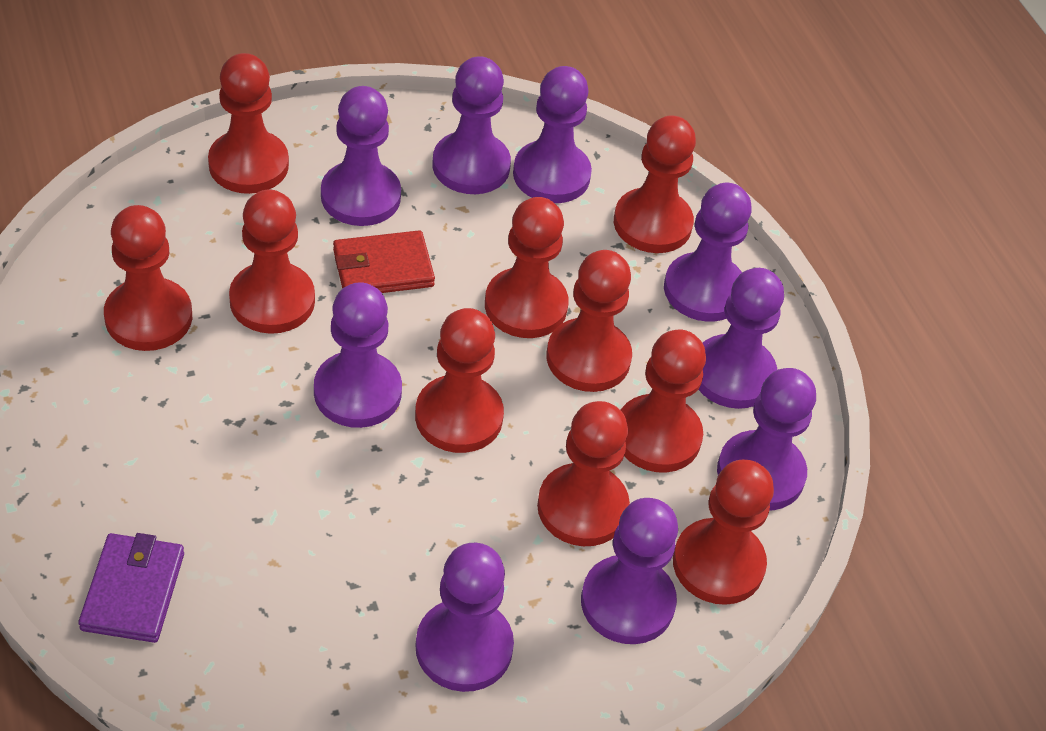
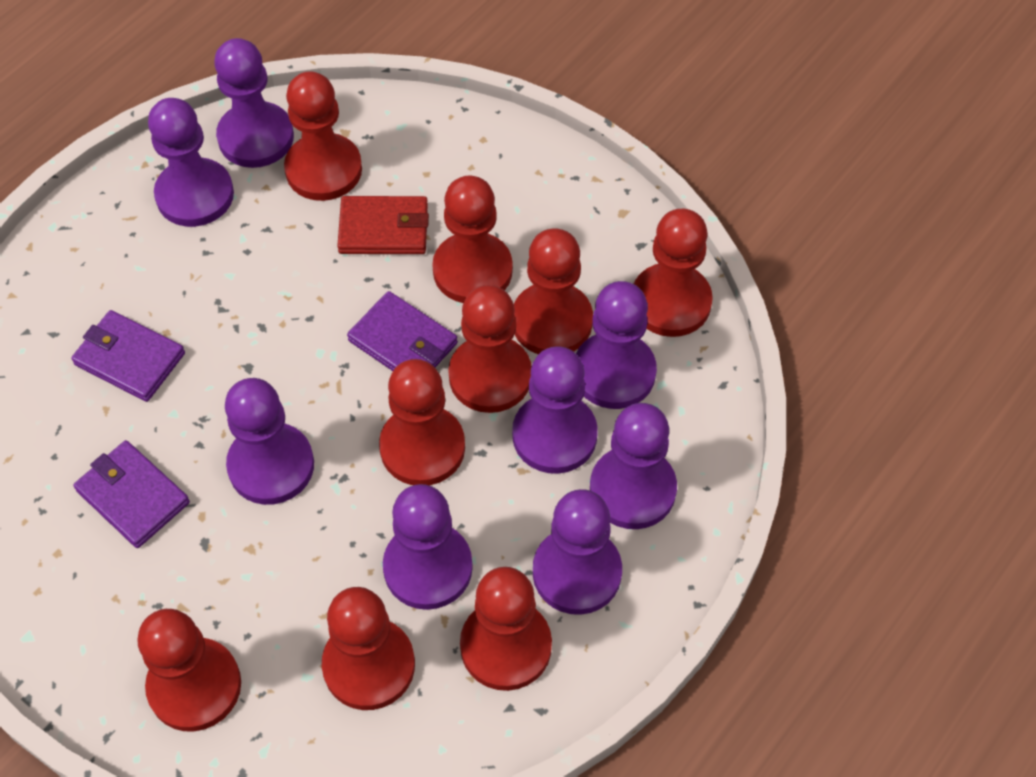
purple pawn: [314,282,402,428] [321,86,401,226] [416,543,514,692] [432,56,511,194] [513,66,592,203] [581,498,678,644] [664,183,752,322] [698,268,784,409] [717,368,816,510] = 9 -> [148,98,234,227] [214,38,294,168] [225,378,314,505] [383,484,473,610] [512,346,598,474] [533,489,622,615] [576,281,657,409] [590,403,677,529] = 8
purple wallet: [78,533,184,643] = 1 -> [71,310,185,402] [73,440,190,548] [347,291,458,371] = 3
red pawn: [104,205,192,351] [208,53,289,194] [229,189,315,334] [415,308,504,453] [485,197,569,338] [537,401,630,546] [546,250,632,392] [614,115,696,253] [621,329,706,473] [673,460,774,605] = 10 -> [137,609,241,731] [284,71,362,201] [322,587,415,710] [379,359,465,485] [432,176,513,303] [448,285,532,413] [460,567,552,691] [514,229,593,354] [634,209,713,337] = 9

